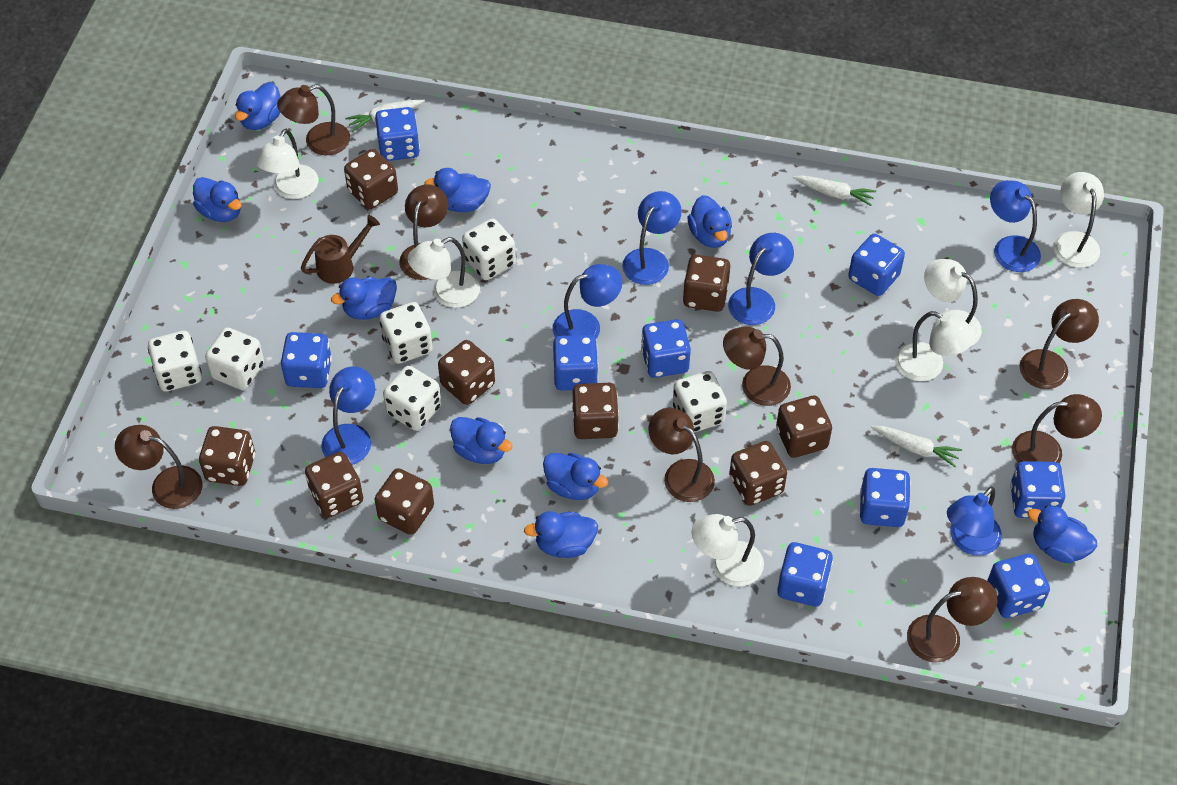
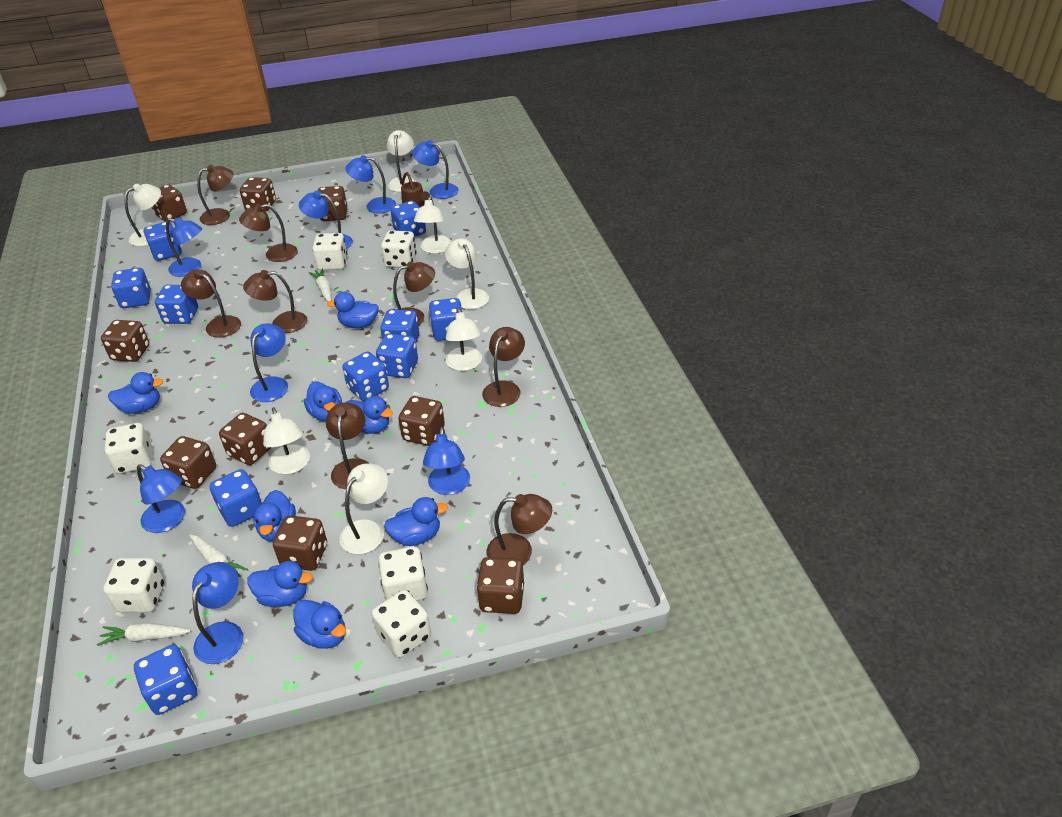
blue dice: [281,332,332,388] [375,107,420,161] [553,335,598,391] [641,319,691,378] [777,542,833,607] [848,234,905,296] [860,468,911,527] [987,553,1050,618] [1010,461,1066,518] = 9 -> [111,268,151,308] [134,644,197,715] [144,222,182,261] [155,285,198,324] [210,469,262,527] [342,352,389,401] [376,333,418,378] [380,309,420,343] [390,201,426,237] [429,298,462,341] = 10
blue duck: [193,177,242,222] [235,82,280,130] [331,277,397,320] [424,168,491,212] [450,417,513,464] [524,511,598,558] [543,453,608,500] [687,195,732,248] [1028,506,1097,563] = 9 -> [108,372,163,414] [248,561,312,607] [253,490,296,541] [293,600,346,649] [304,381,342,421] [327,292,379,328] [346,396,393,434] [384,497,448,546] = 8
blue lamp: [321,366,375,465] [553,264,622,339] [622,191,682,285] [728,233,794,325] [947,487,1002,556] [990,180,1041,272] = 6 -> [137,464,185,533] [166,217,202,277] [192,562,244,664] [250,323,288,402] [299,191,353,249] [345,155,396,214] [412,140,458,199] [423,427,470,495] = 8
white lamp: [256,129,319,199] [408,237,480,308] [692,514,764,586] [895,311,976,381] [924,259,982,346] [1053,172,1104,268] = 6 -> [125,184,161,246] [263,407,310,474] [339,463,388,554] [387,130,416,192] [414,196,451,254] [445,238,489,309] [445,308,482,371] = 7

